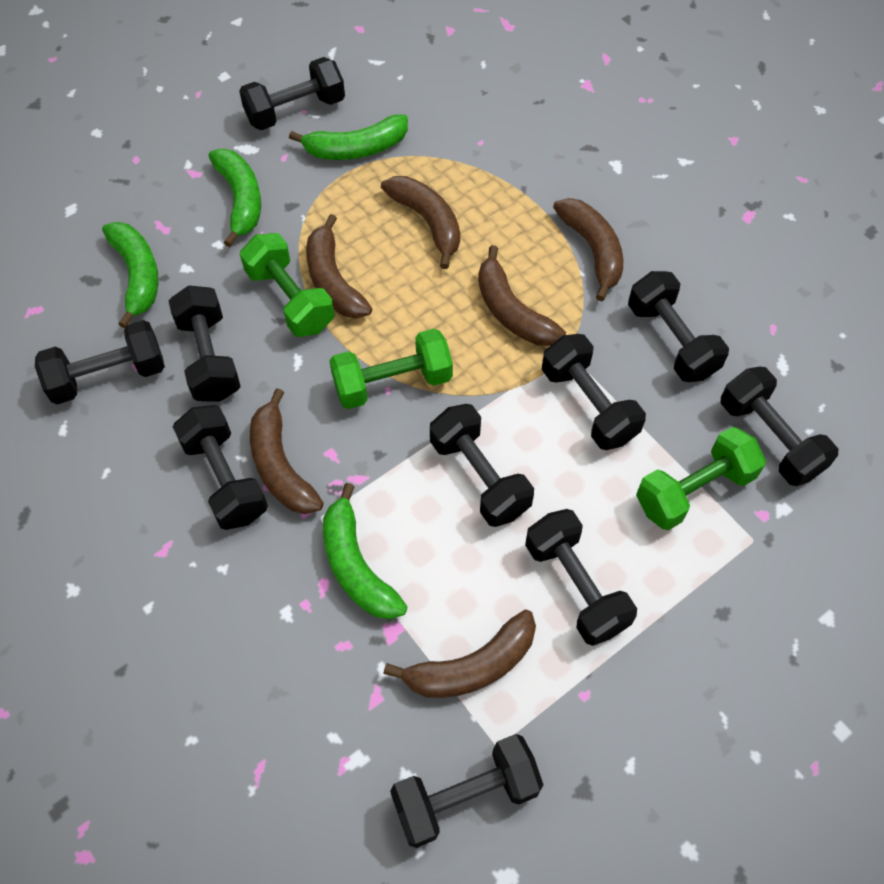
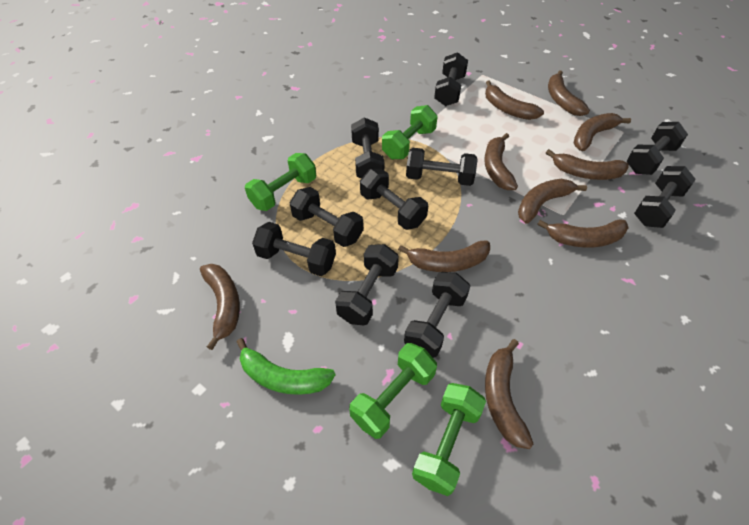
brown banana: [250,388,324,514] [306,214,372,318] [381,176,460,269] [383,610,536,698] [478,245,566,346] [553,198,623,301] = 6 -> [200,264,240,350] [398,241,490,272] [484,133,518,190] [485,80,544,120] [485,339,534,449] [518,179,587,223] [537,219,629,248] [546,149,629,180] [548,70,590,116] [574,113,631,151] = 10
green banana: [102,222,159,328] [209,149,261,247] [289,114,408,160] [323,483,408,619] = 4 -> [236,338,336,395] = 1
green dumbbell: [240,233,334,337] [329,328,453,409] [636,427,766,530] = 3 -> [245,153,316,211] [349,343,437,439] [382,105,438,159] [412,383,486,496] = 4

